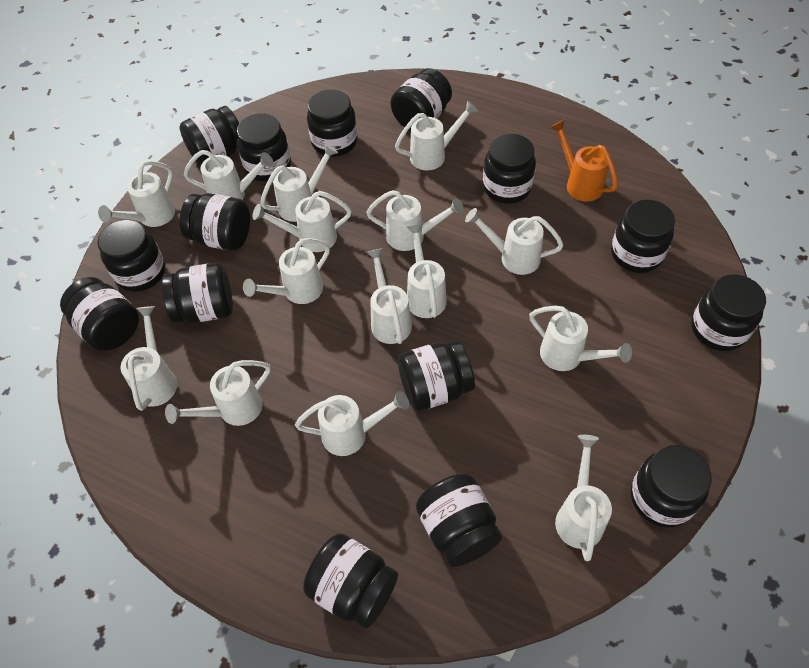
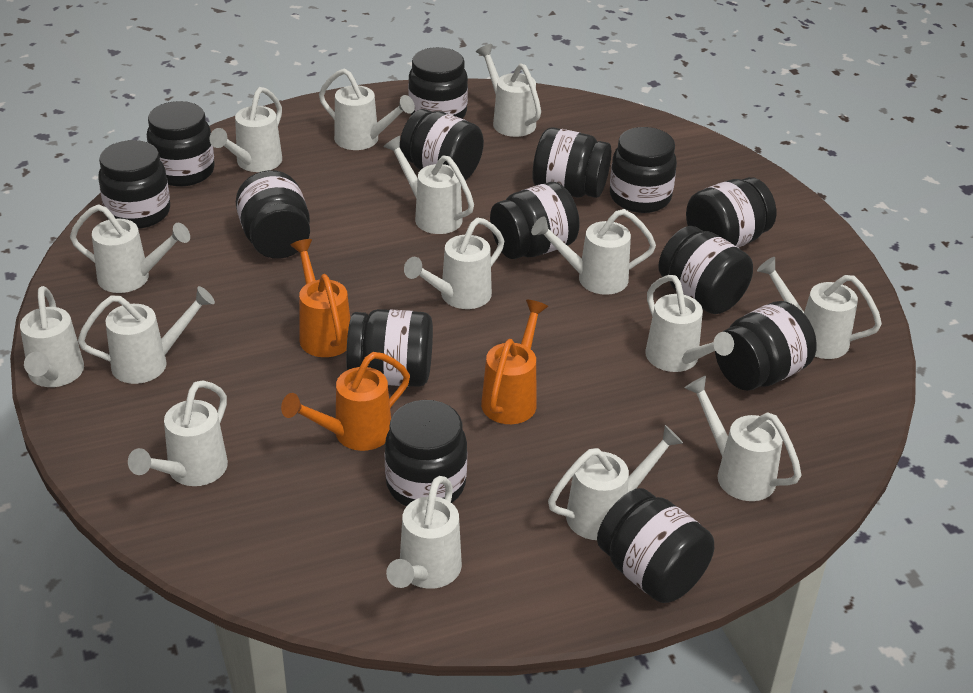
black jar: [60,277,139,351] [98,219,165,292] [161,263,233,323] [179,106,239,166] [180,193,250,251] [237,113,291,181] [303,533,398,629] [307,89,358,157] [390,68,452,131] [398,340,475,411] [416,473,502,567] [483,134,536,204] [611,200,675,273] [631,445,712,528] [691,274,766,351] = 15 -> [98,140,170,229] [147,101,215,186] [236,170,310,259] [346,309,433,387] [385,400,467,506] [400,109,484,180] [408,47,468,119] [490,182,580,259] [532,127,611,198] [597,488,714,603] [610,127,677,213] [658,226,753,314] [686,177,776,248] [715,301,817,391] = 14
orange watering can: [550,120,618,202] = 1 -> [281,352,410,451] [290,239,350,357] [481,300,548,424] = 3

